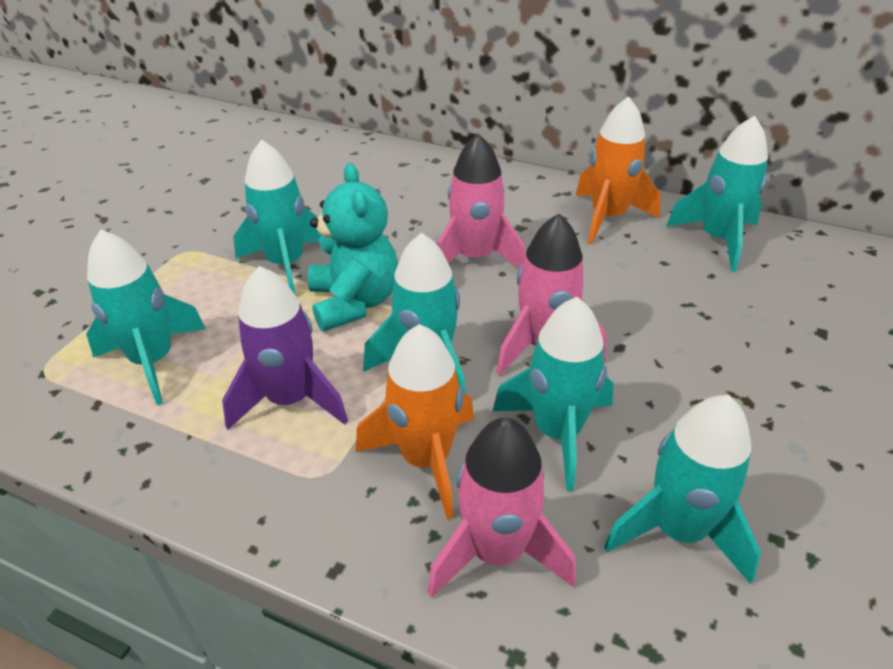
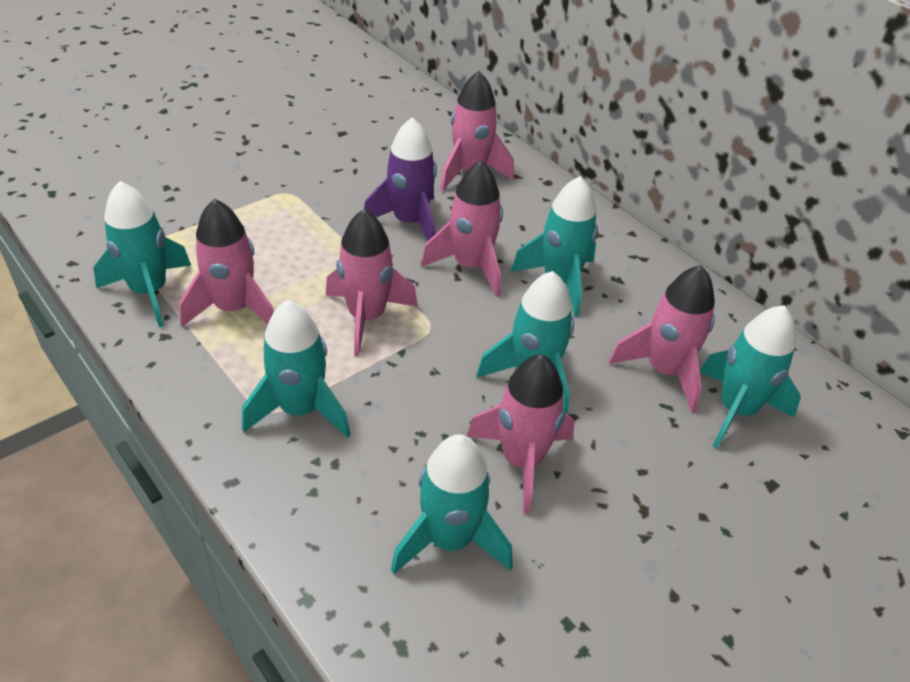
orange rocket: [356,324,474,519] [576,96,661,244] = 2 -> none = 0
pink rocket: [428,418,576,598] [437,134,526,268] [496,214,607,375] = 3 -> [179,199,274,327] [326,209,418,357] [421,160,503,297] [440,71,514,192] [467,354,575,514] [609,265,715,412] = 6
turquoise teddy bear: [308,163,398,331] = 1 -> none = 0

